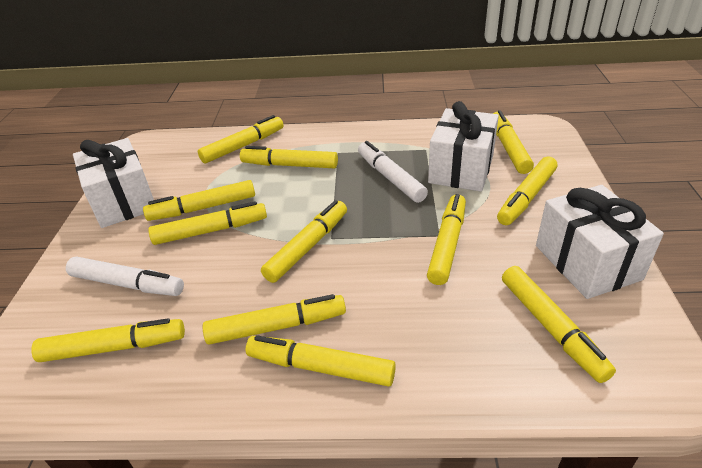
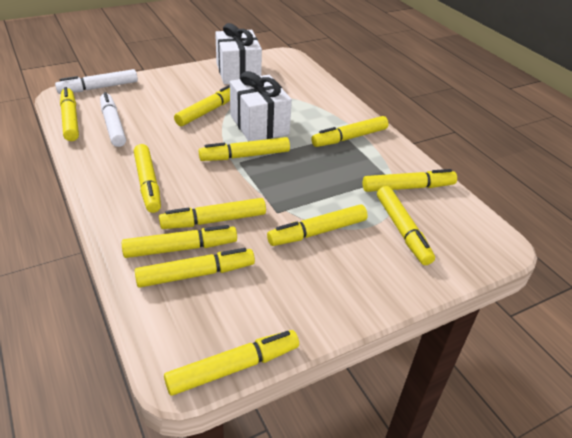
white gift: [73,138,154,228] [428,101,499,192] [536,185,664,299] = 3 -> [215,23,262,84] [230,71,292,141] = 2

